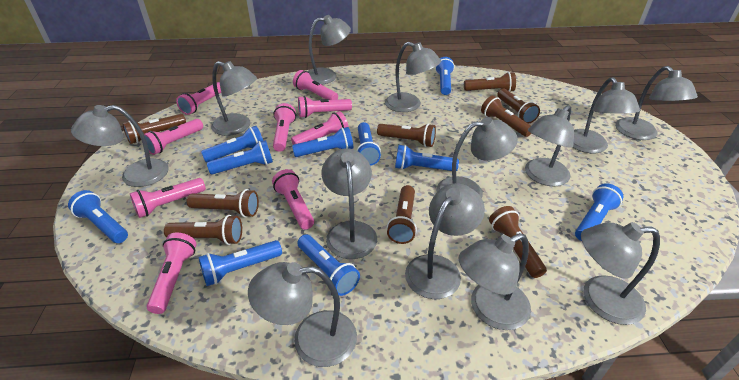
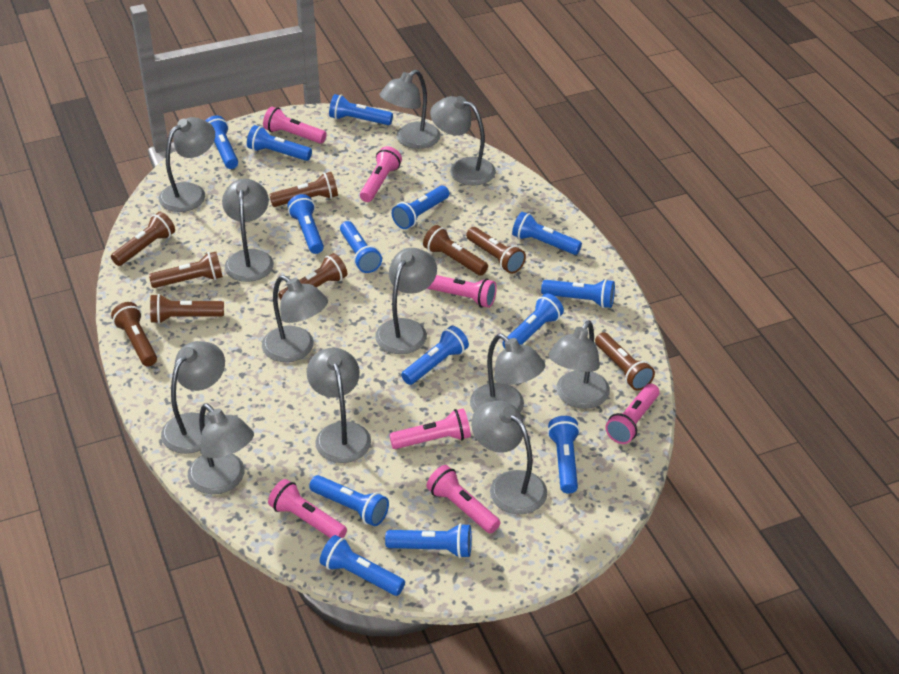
blue flashlight: [68,190,128,243] [199,240,282,286] [201,126,263,162] [207,140,273,174] [292,127,354,157] [297,234,360,296] [356,122,381,166] [395,145,459,171] [435,57,455,95] [575,183,623,241] = 10 -> [205,115,238,169] [247,125,312,161] [287,194,324,254] [309,475,389,526] [320,535,405,596] [329,94,393,125] [340,221,382,273] [385,523,472,558] [392,186,449,229] [401,326,469,385] [502,293,564,349] [512,212,582,255] [541,279,615,308] [547,416,580,494] = 14
grey lamp: [71,105,169,187] [211,61,257,136] [248,262,357,367] [308,15,351,85] [322,149,377,259] [385,42,441,112] [405,183,485,299] [436,117,518,198] [459,233,531,330] [525,105,574,186] [572,77,640,153] [581,222,660,325] [615,66,698,140] = 13 -> [159,117,215,212] [161,341,225,454] [188,403,254,494] [222,178,274,282] [262,275,328,362] [307,348,371,463] [375,248,437,354] [379,70,441,149] [430,96,496,185] [470,334,545,412] [471,401,547,514] [548,320,610,409] = 12
pink flashlight: [130,178,206,218] [144,119,203,155] [147,233,196,314] [176,82,221,115] [272,169,314,230] [273,103,296,152] [291,111,348,145] [293,70,338,100] [298,96,352,118] = 9 -> [263,107,327,144] [268,479,347,538] [360,146,402,202] [389,408,471,449] [426,465,500,534] [427,275,497,308] [605,383,659,444] = 7

